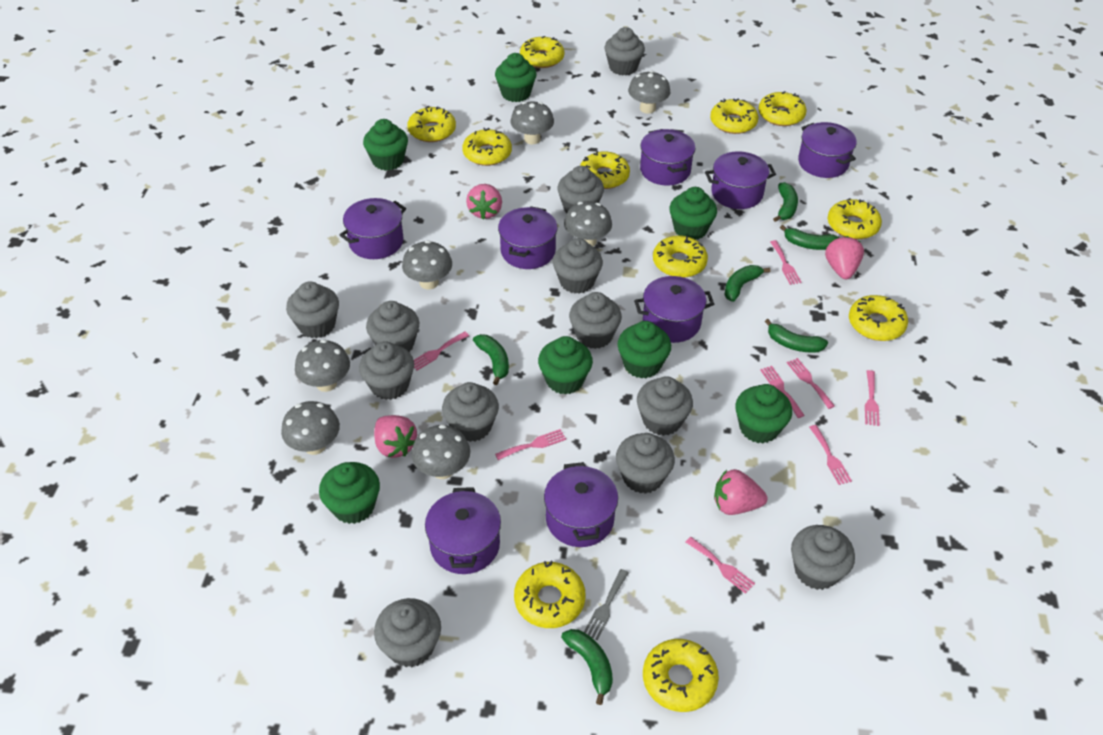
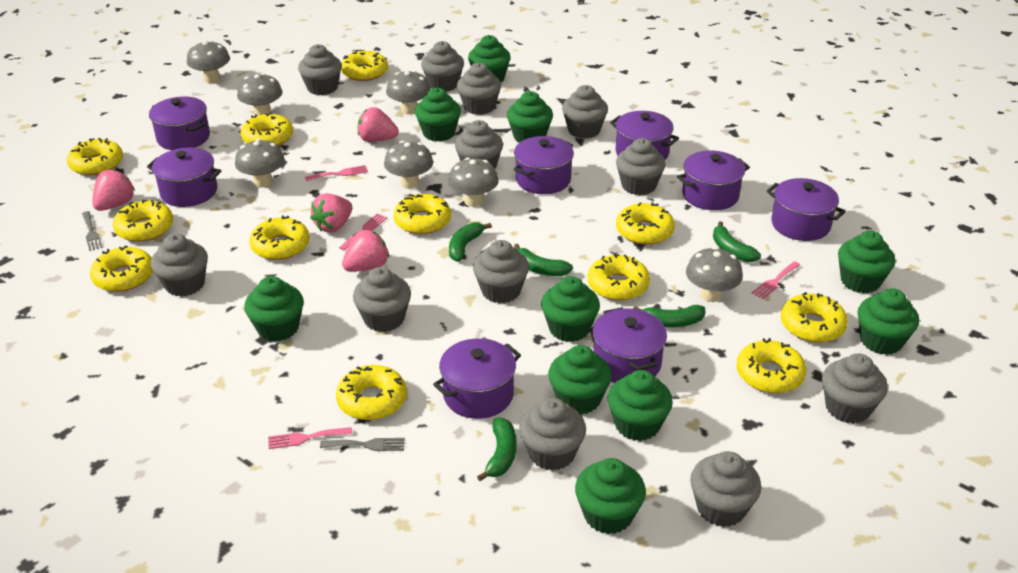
green banana: [473,334,509,385] [561,629,613,705] [724,265,770,302] [765,319,828,353] [773,182,798,222] [780,225,840,250] = 6 -> [449,222,492,261] [477,418,517,481] [514,244,573,276] [633,305,705,327] [713,221,761,262] = 5
green cupcake: [319,462,380,524] [363,119,408,171] [495,53,536,102] [538,336,593,395] [618,321,671,379] [669,187,717,240] [735,384,792,443] = 7 -> [244,276,304,342] [415,88,461,141] [468,35,511,82] [507,91,553,143] [541,276,600,342] [548,345,612,415] [575,458,646,534] [607,370,673,441] [838,231,895,293] [858,288,919,355] = 10
grey fork: [584,569,629,640] = 1 -> [82,211,103,251] [320,438,405,451] = 2
pink fork: [414,331,469,371] [495,429,566,460] [686,537,755,594] [760,366,805,418] [770,240,802,285] [787,358,835,409] [809,425,852,485] [865,370,880,426] = 8 -> [268,427,352,449] [305,165,368,181] [339,214,387,251] [752,261,800,299] = 4
yellow donut: [407,106,456,142] [462,128,512,166] [514,561,586,628] [520,36,564,68] [580,151,630,189] [643,639,719,712] [653,236,708,278] [710,98,758,134] [758,91,807,126] [828,198,882,239] [849,295,908,341] = 11 -> [67,138,123,175] [90,245,153,292] [113,200,173,242] [240,113,293,146] [249,215,310,260] [336,365,407,420] [341,51,388,81] [393,194,451,234] [588,254,650,301] [616,202,675,245] [736,338,807,393] [781,292,848,343] = 12

